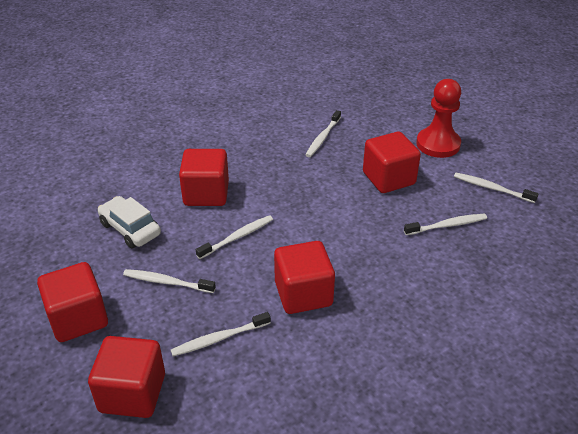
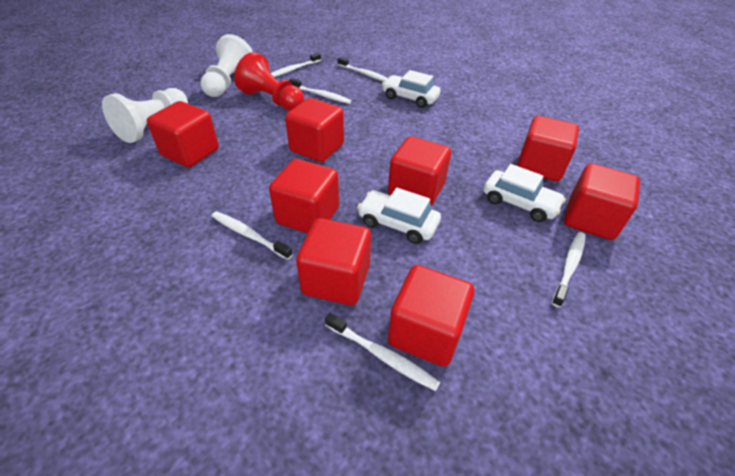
red cube: [37,262,108,342] [88,336,165,418] [179,149,229,206] [274,241,335,314] [363,132,421,193] = 5 -> [147,101,219,167] [269,159,339,234] [285,98,344,162] [296,218,371,305] [388,136,451,206] [388,265,474,367] [517,116,579,181] [564,163,640,240] = 8
white car: [98,196,161,248] = 1 -> [357,188,441,244] [382,70,440,108] [483,164,566,222] = 3
white pawn: none = 0 -> [102,88,188,143] [200,34,253,97] = 2

